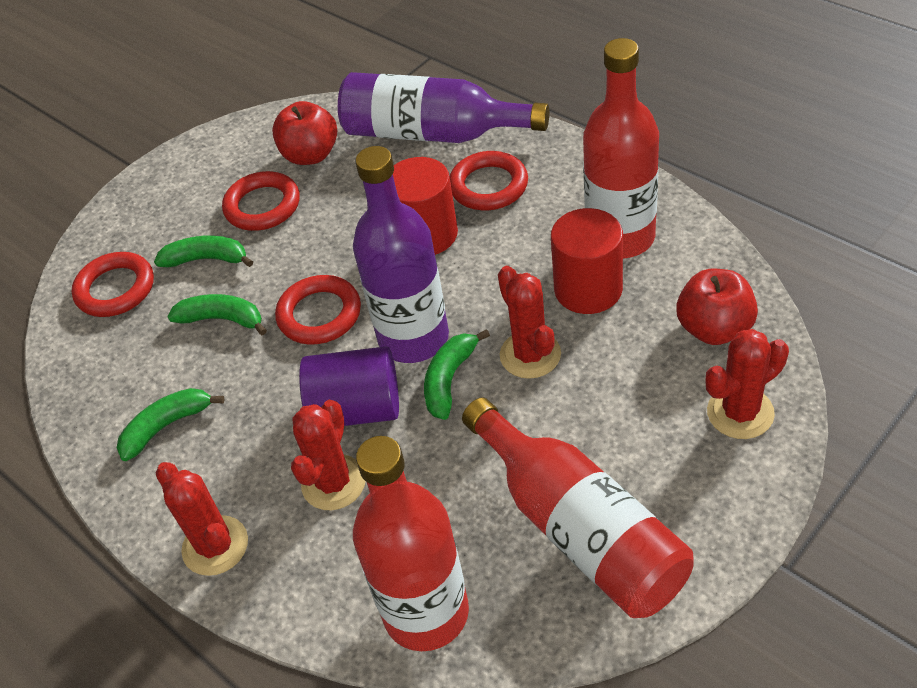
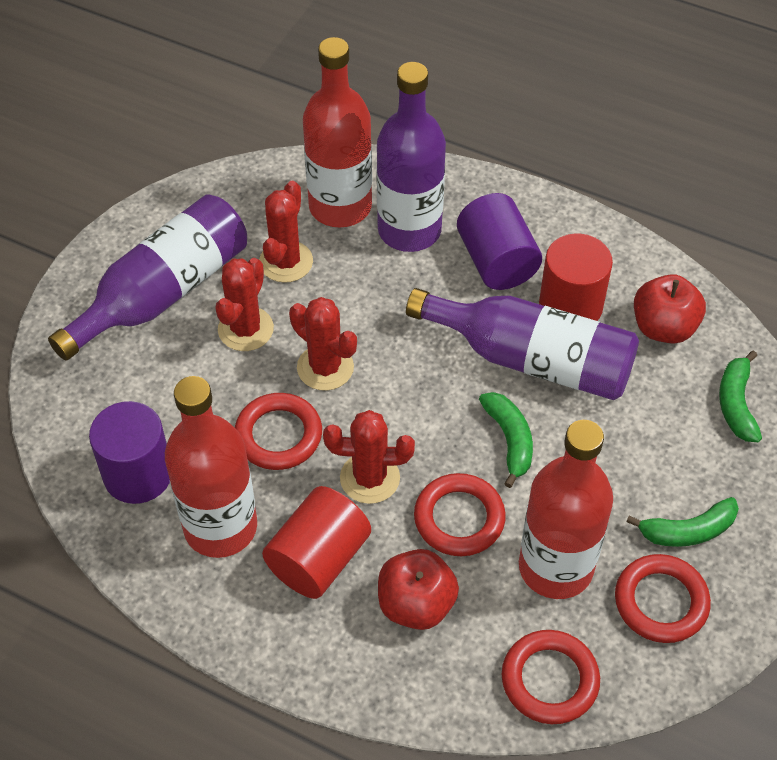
green banana: [117,388,224,461] [154,235,253,267] [167,294,267,336] [424,329,490,420] = 4 -> [479,392,533,488] [626,497,739,547] [719,350,762,442] = 3
purple bottle: [338,72,549,143] [353,146,449,363] = 2 -> [48,195,247,361] [377,62,446,252] [406,288,639,400] = 3
purple cylinder: [299,346,399,426] = 1 -> [89,401,170,504] [457,193,542,290] = 2

